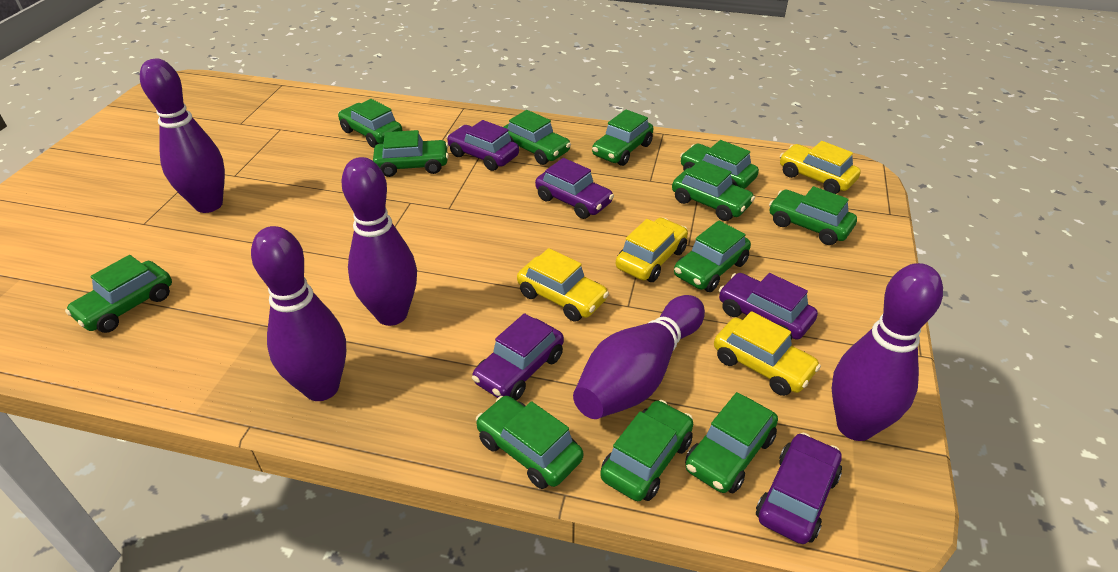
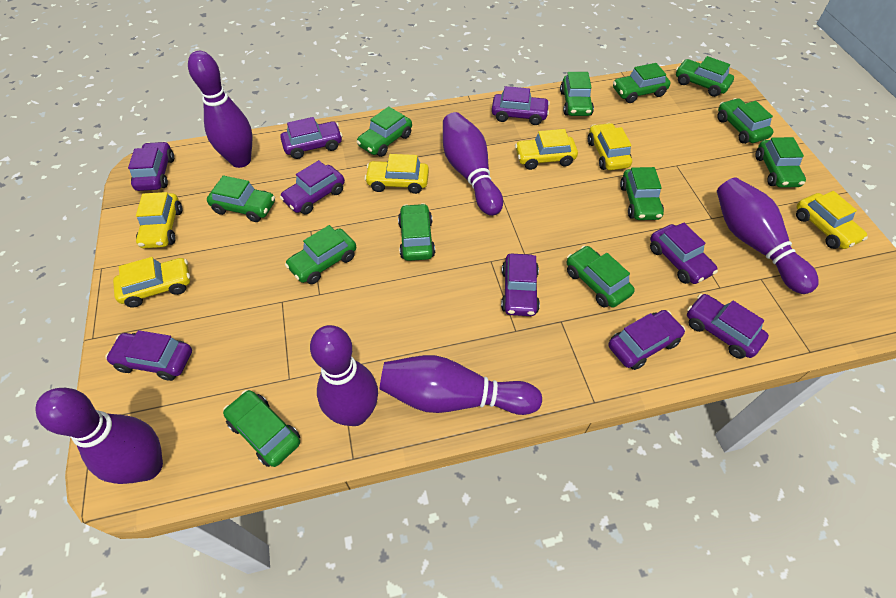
purple bowling pin: [140,59,225,213] [251,226,346,401] [341,157,417,326] [573,295,705,419] [832,263,943,441] = 5 -> [35,388,163,484] [188,51,253,168] [310,325,378,426] [380,355,542,415] [443,112,503,216] [717,177,819,294] = 6
purple car: [447,120,519,171] [472,313,564,400] [535,158,614,219] [719,273,818,340] [756,433,842,544] = 5 -> [105,330,192,381] [128,141,174,191] [280,117,342,159] [280,160,345,215] [492,86,550,125] [501,253,540,316] [608,310,685,370] [650,223,718,284] [687,294,769,359] = 9
yellow car: [517,248,609,322] [616,218,688,282] [714,311,821,396] [780,141,861,194] = 4 -> [113,257,190,308] [136,192,182,248] [364,154,429,194] [515,129,578,170] [588,123,632,171] [796,191,868,249] = 6

